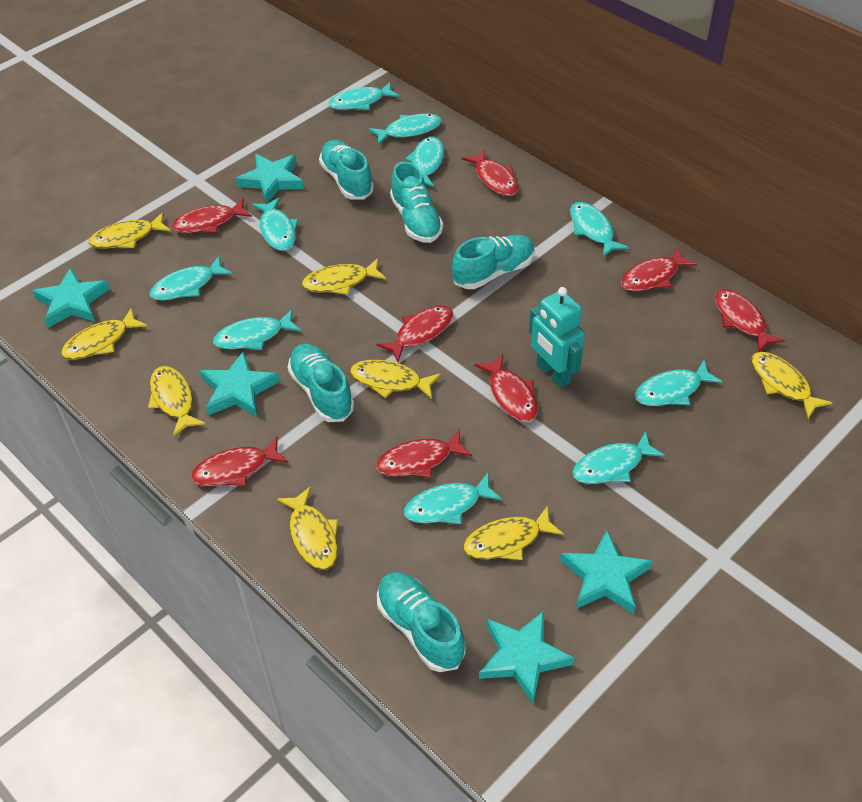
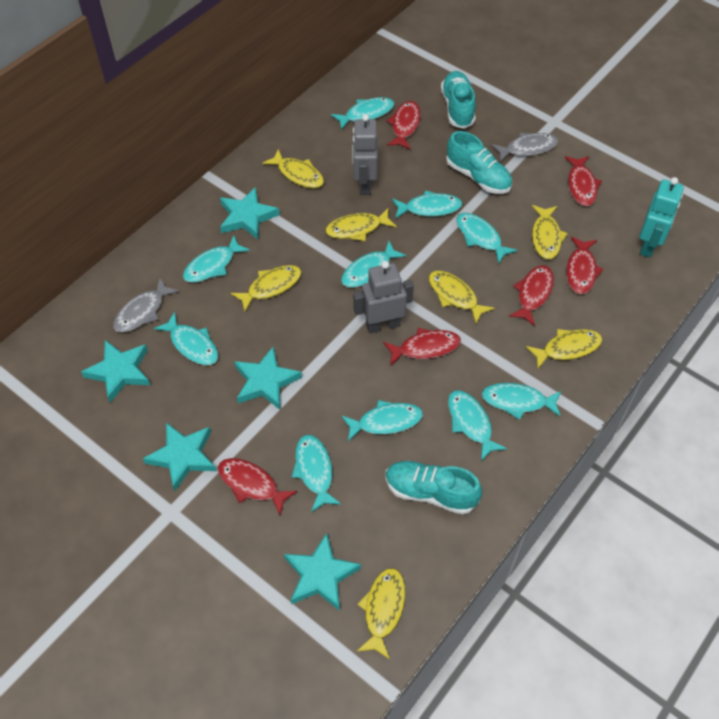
grey fish: none = 0 -> [113,278,179,332] [491,133,558,162] = 2
grey robot: none = 0 -> [352,114,378,195] [353,261,414,334] = 2
red fish: [172,198,252,233] [191,436,288,486] [376,429,472,478] [377,306,453,362] [461,149,518,196] [474,354,538,422] [621,248,697,292] [715,289,785,352] = 8 -> [218,458,297,515] [383,328,461,366] [386,101,421,149] [509,265,554,326] [565,156,602,206] [566,236,604,294] = 6
turquoise shoe: [288,344,354,422] [319,140,374,200] [377,572,466,672] [390,161,443,243] [452,234,535,289] = 5 -> [386,461,482,515] [441,71,476,129] [446,131,512,194] = 3
yellow fish: [61,308,147,360] [89,212,171,249] [148,366,205,437] [277,487,338,570] [302,258,386,295] [350,360,440,399] [463,505,563,560] [752,352,832,419] = 8 -> [231,265,302,311] [263,149,324,189] [325,208,397,241] [357,568,405,659] [429,271,494,324] [526,329,603,369] [532,205,568,260] = 7

